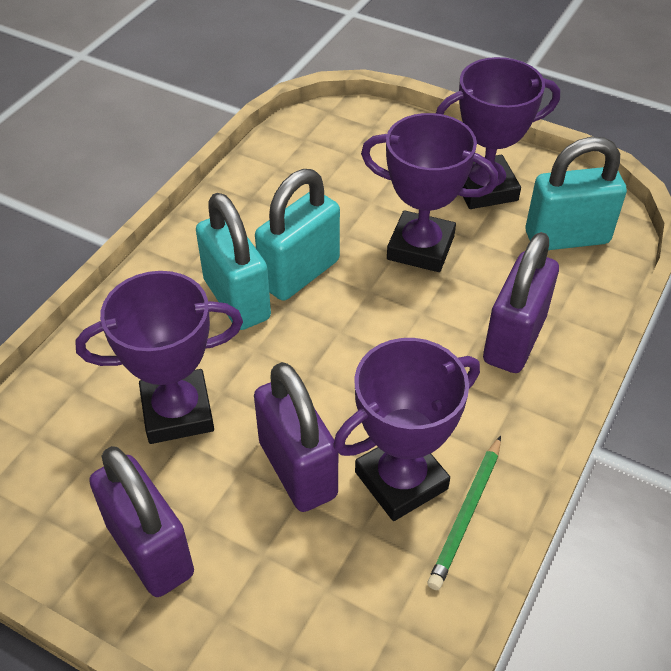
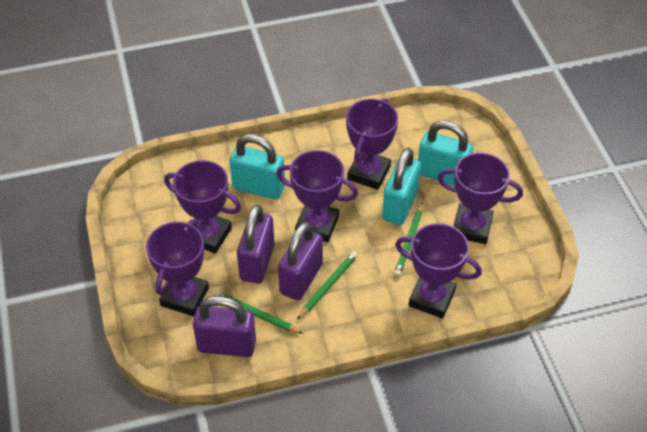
green pencil: [427,436,501,590] = 1 -> [214,291,303,334] [297,251,358,320] [394,202,423,277] = 3
purple trophy: [75,271,243,444] [333,338,480,521] [361,113,498,272] [436,57,560,209] = 4 -> [146,219,209,316] [164,160,242,254] [276,150,358,242] [346,98,398,190] [395,223,482,318] [438,152,523,244] = 6

